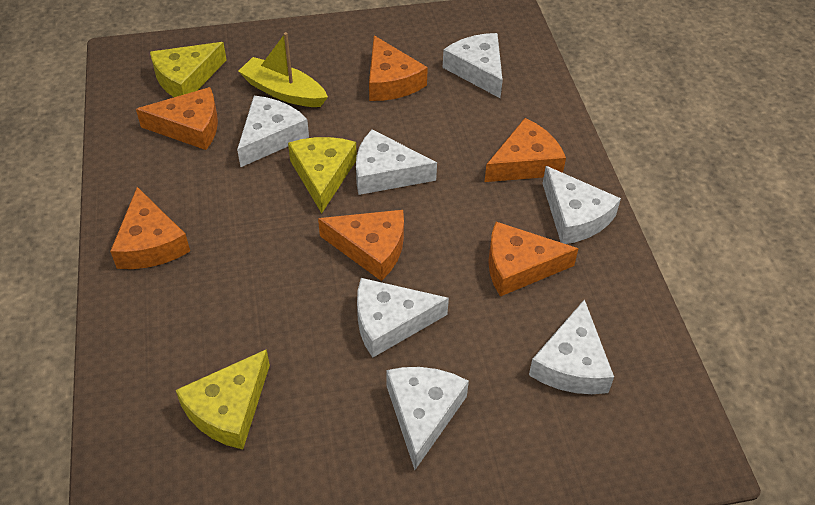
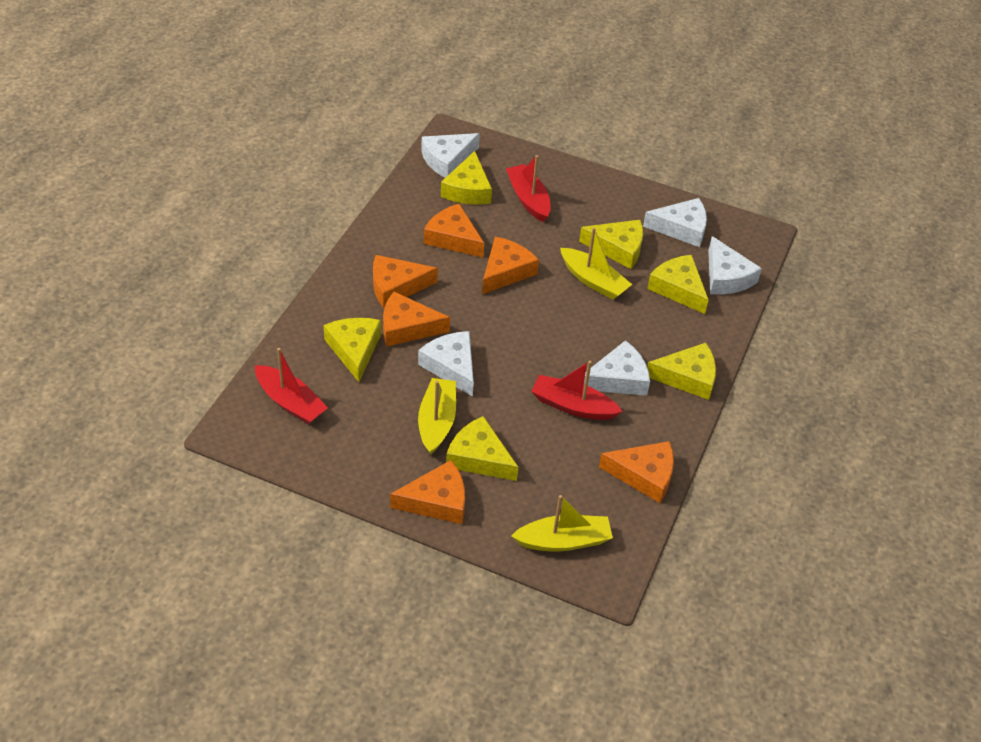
red boat: none = 0 -> [255,348,328,424] [506,155,551,222] [531,361,623,420] = 3
white cheese: [237,96,309,167] [356,129,437,195] [357,278,449,358] [386,367,469,470] [443,33,503,98] [529,299,614,394] [542,166,621,244] = 7 -> [418,331,474,397] [421,133,480,178] [584,340,650,396] [643,198,707,247] [708,236,762,295] = 5
yellow boat: [238,32,328,107] = 1 -> [418,378,456,454] [511,495,613,552] [560,227,632,300] = 3
yellow cheese: [150,42,227,97] [176,349,270,449] [288,137,357,213] = 3 -> [323,318,381,382] [441,151,492,205] [446,416,518,481] [579,220,643,269] [647,255,709,314] [647,343,716,400] = 6

